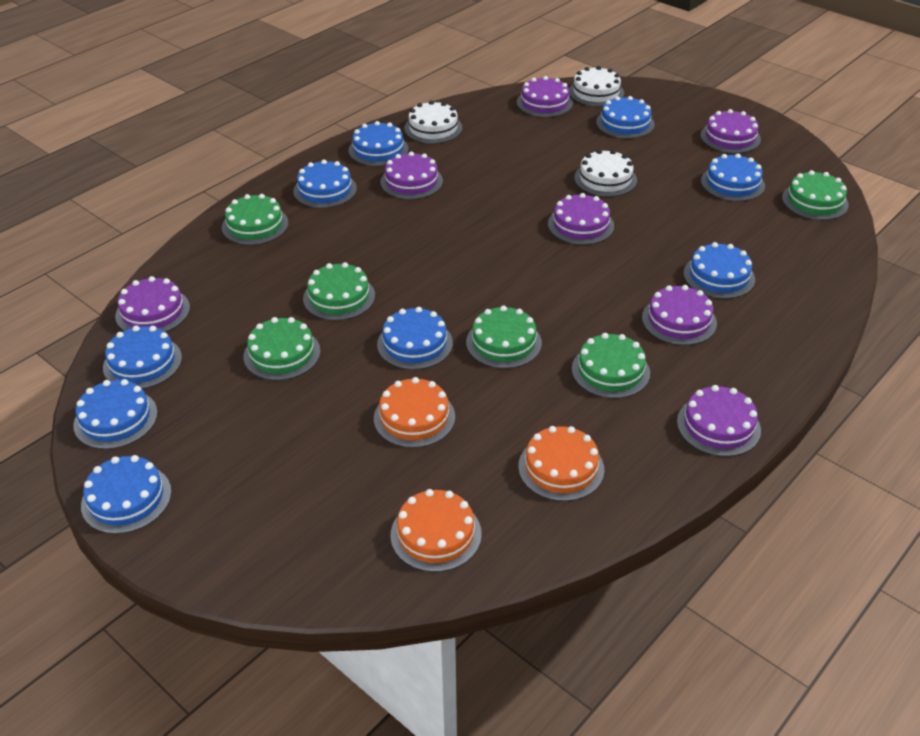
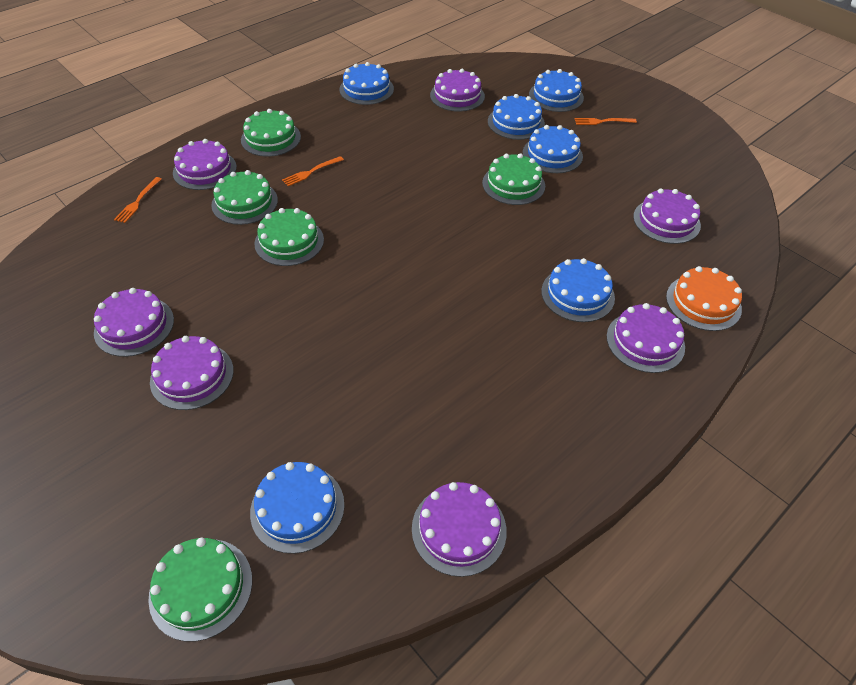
blue cake: [73,379,158,449] [81,455,172,534] [103,325,182,389] [293,160,357,208] [349,121,408,166] [377,307,453,370] [596,96,655,139] [683,242,755,299] [701,154,765,201] = 9 -> [250,462,345,554] [339,62,394,105] [488,94,545,140] [523,125,583,173] [529,69,584,112] [541,258,615,322] = 6
green cake: [222,194,288,245] [243,317,320,380] [303,262,375,321] [466,305,542,369] [572,333,650,398] [782,170,849,220] = 6 -> [148,538,252,642] [211,170,278,225] [241,109,301,157] [254,208,324,266] [482,153,545,205] = 5
orange cake: [374,377,455,448] [391,489,482,572] [518,426,604,501] = 3 -> [666,266,742,331] = 1
orange fork: none = 0 -> [114,177,161,223] [282,156,344,186] [575,118,637,125] = 3
white cake: [404,100,462,144] [569,66,624,106] [574,149,637,197] = 3 -> none = 0

